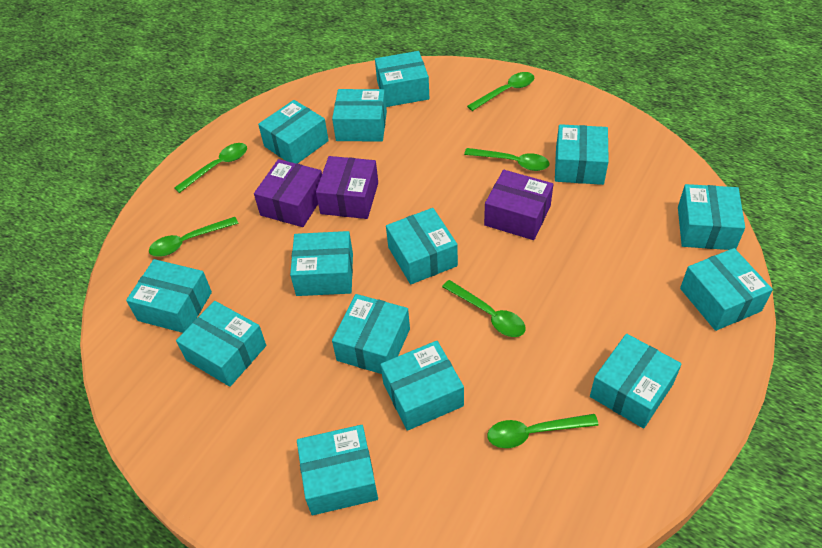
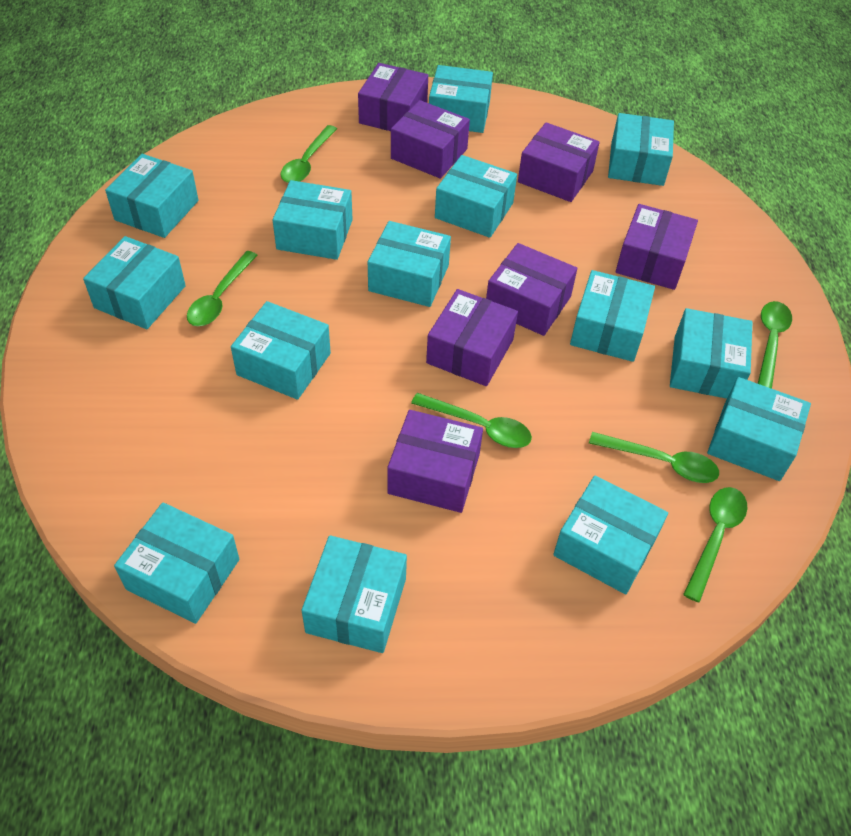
purple box: [254,159,322,227] [316,156,378,219] [484,170,553,240] = 3 -> [358,63,428,131] [387,410,483,513] [391,100,470,179] [426,289,518,386] [486,243,577,336] [518,122,600,202] [616,204,698,290] = 7

